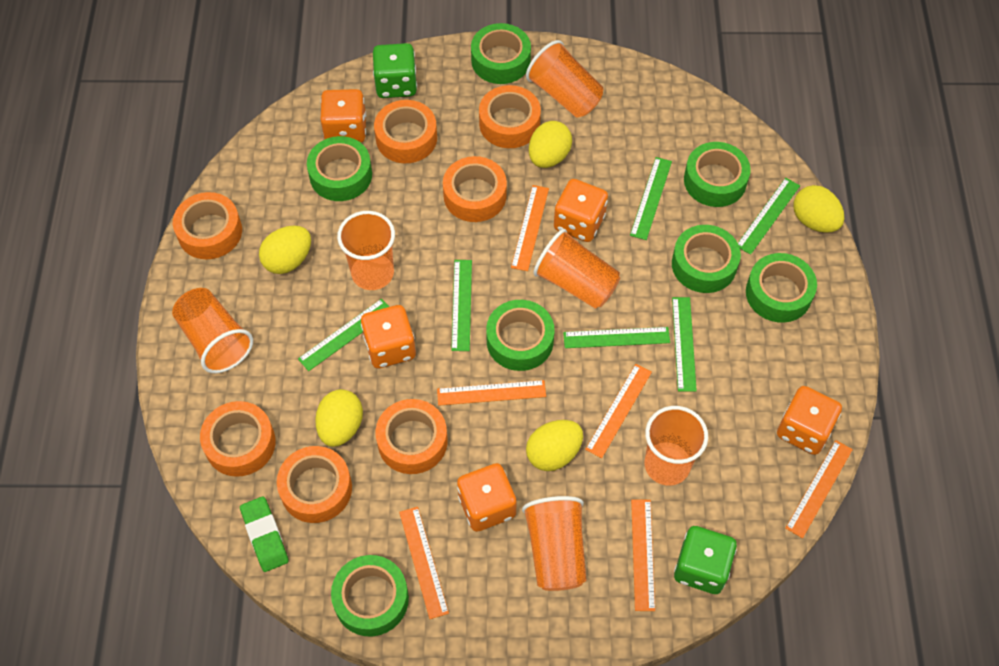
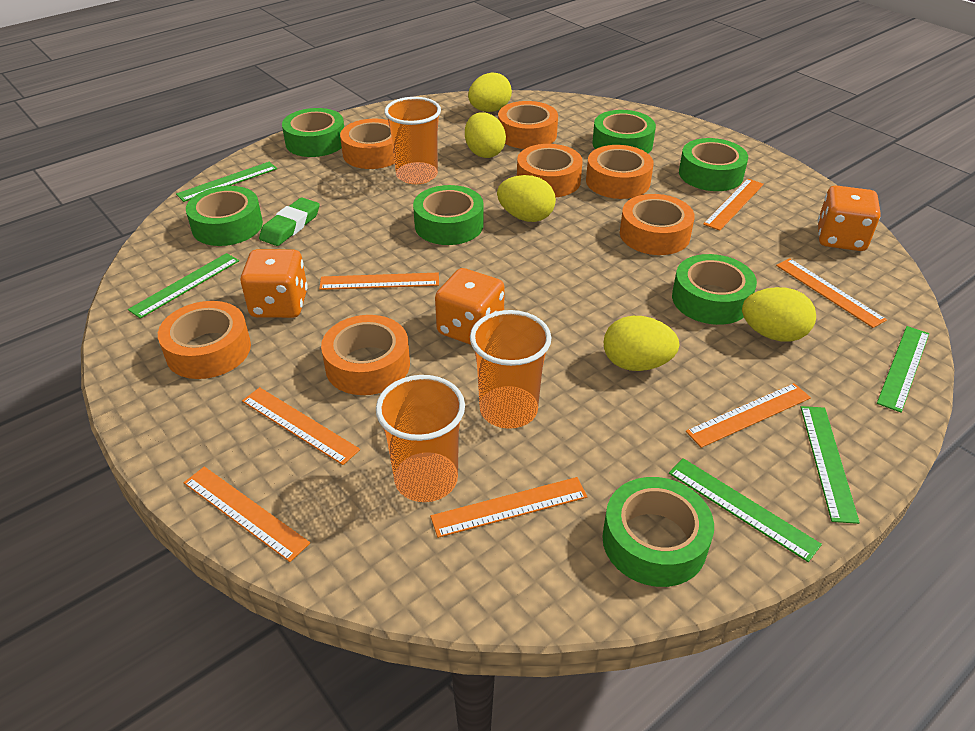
green dice: [373,43,417,98] [674,526,737,594] = 2 -> none = 0
green ruler: [298,299,389,371] [451,260,472,351] [563,327,670,348] [630,157,672,240] [672,297,697,392] [738,178,800,255] = 6 -> [128,253,239,319] [176,162,277,202] [669,458,822,562] [801,406,860,524] [877,326,929,413] = 5
orange cup: [172,288,253,373] [337,211,395,290] [522,496,587,591] [526,40,603,117] [533,229,620,309] [644,406,708,486] = 6 -> [376,375,465,502] [384,97,441,184] [470,310,552,429] = 3
orange dice: [320,89,366,142] [361,305,416,368] [457,463,517,532] [554,179,608,242] [777,386,842,455] = 5 -> [240,249,308,318] [435,268,505,345] [818,185,880,251] = 3
orange ruler: [399,507,449,619] [437,380,546,406] [511,185,549,271] [585,364,652,458] [631,499,655,611] [785,440,853,538] = 6 -> [184,467,310,562] [242,387,360,465] [319,273,439,290] [430,477,587,538] [686,383,811,448] [703,179,764,231] [776,258,887,328] = 7

